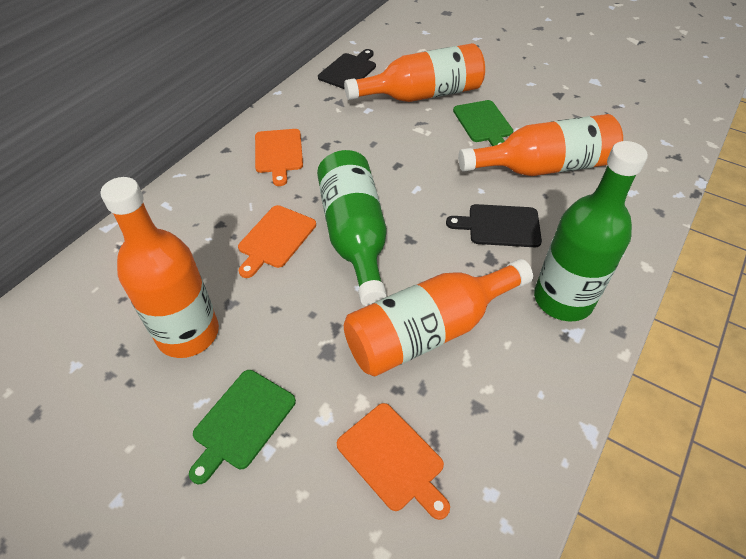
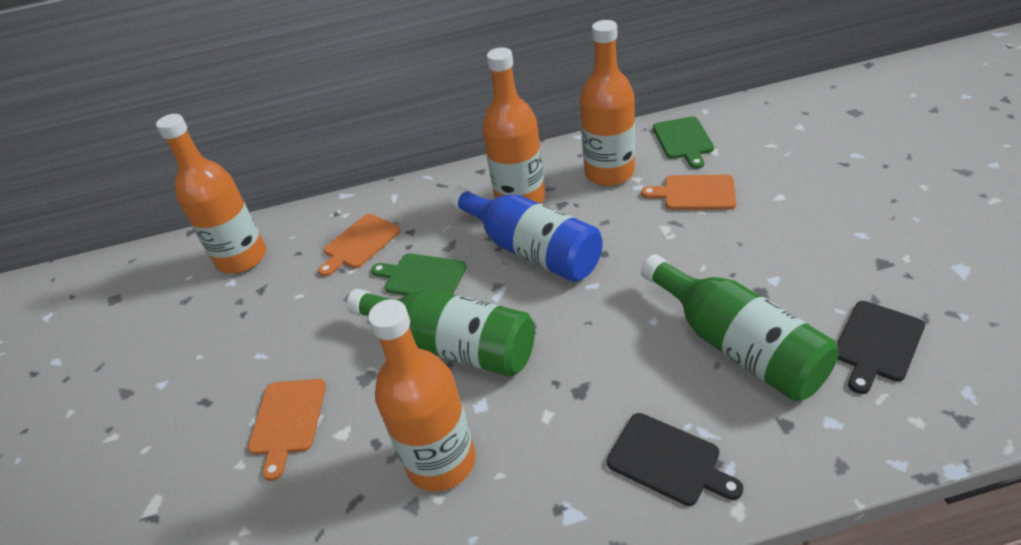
blue bottle: none = 0 -> [449,186,603,282] = 1

